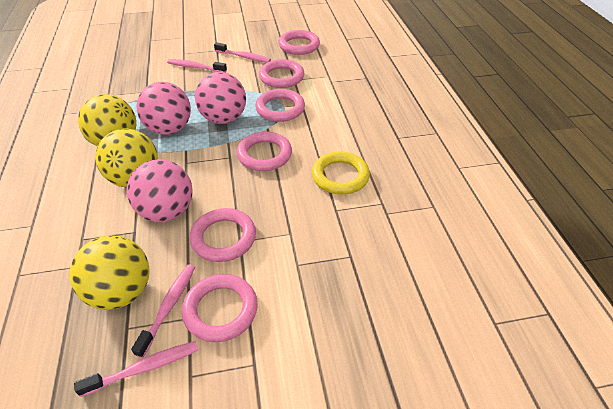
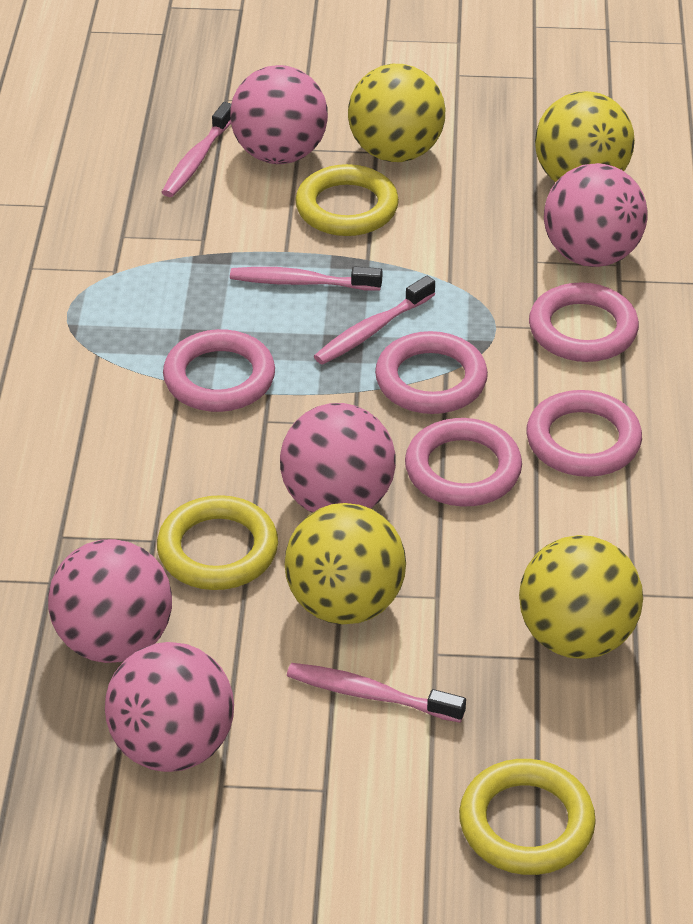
pink ball: [127,159,193,222] [136,82,191,135] [195,72,246,124] = 3 -> [48,539,172,663] [105,642,234,772] [230,65,328,164] [280,403,396,513] [544,163,648,267] = 5
pink ring: [182,274,258,342] [189,208,256,262] [236,131,292,171] [255,89,305,122] [259,59,304,88] [278,30,320,55] = 6 -> [163,329,275,412] [375,331,488,414] [405,418,522,506] [526,390,642,477] [529,282,639,362] = 5
yellow ball: [69,235,150,310] [78,94,136,146] [95,129,158,187] = 3 -> [284,503,406,624] [348,64,445,162] [519,535,643,659] [535,91,635,182] = 4
yellow ring: [312,151,370,195] = 1 -> [157,495,278,590] [295,164,399,236] [459,759,596,875] = 3

